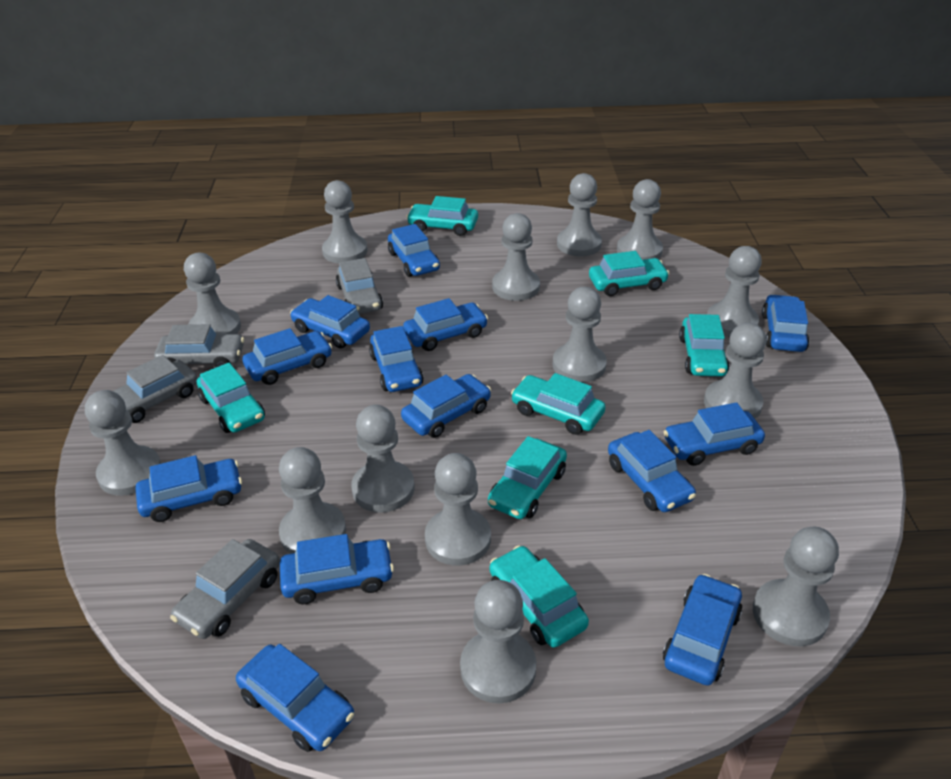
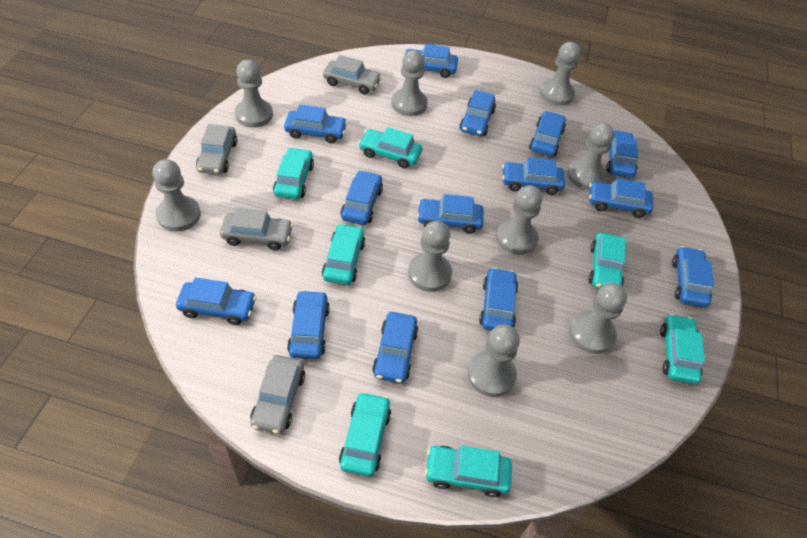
blue car: [136,455,242,522] [236,644,354,752] [242,328,332,385] [280,534,394,604] [290,295,370,349] [369,326,424,392] [388,224,440,277] [401,374,491,438] [403,298,488,351] [608,430,696,512] [663,574,743,685] [664,402,765,466] [762,294,810,352] = 13 -> [176,277,256,325] [284,105,347,143] [287,290,330,359] [341,170,383,225] [372,312,418,384] [404,44,458,78] [417,194,484,234] [460,90,496,136] [479,268,518,331] [502,157,565,195] [529,111,566,157] [589,178,653,218] [606,130,638,178] [672,246,714,308] = 14
grey pawn: [85,390,161,496] [184,253,241,335] [279,447,346,554] [322,180,367,263] [351,405,415,513] [425,453,491,566] [460,580,536,703] [492,213,540,301] [552,287,607,382] [557,173,602,256] [617,179,663,260] [704,323,766,419] [707,246,762,337] [753,527,839,646] = 14 -> [153,159,201,231] [235,60,273,128] [392,50,427,116] [408,221,452,292] [468,324,520,397] [496,185,542,255] [540,42,580,106] [567,123,615,190] [569,283,627,354] = 9

